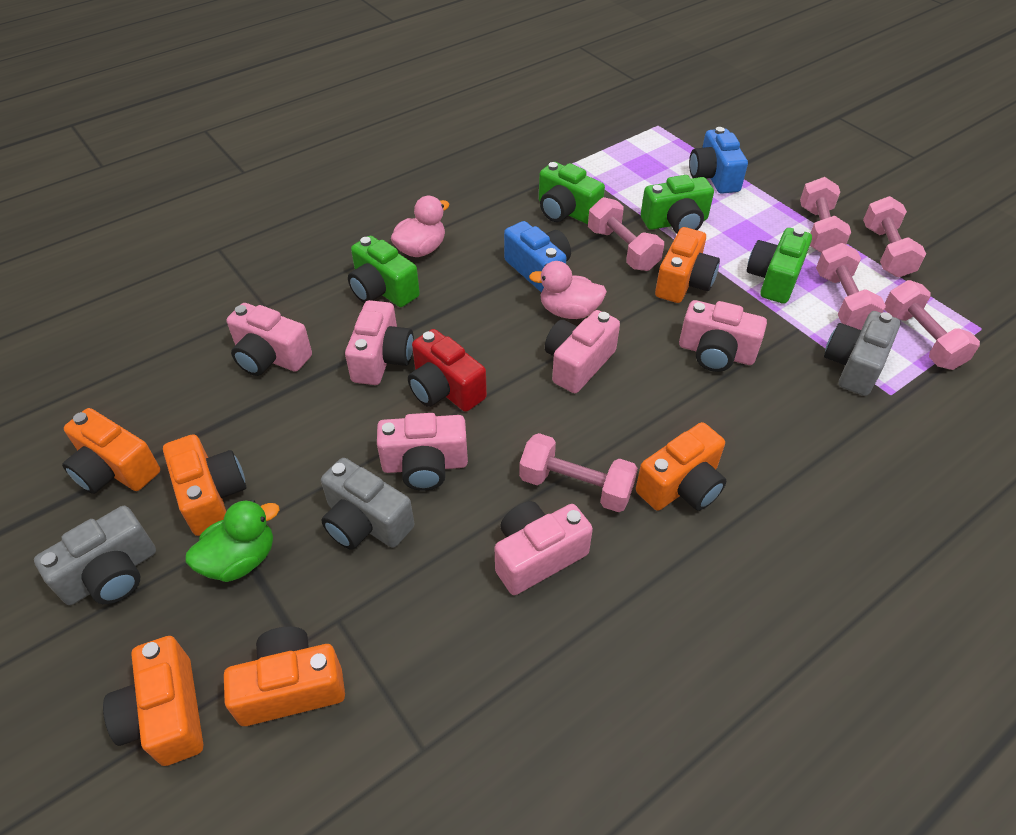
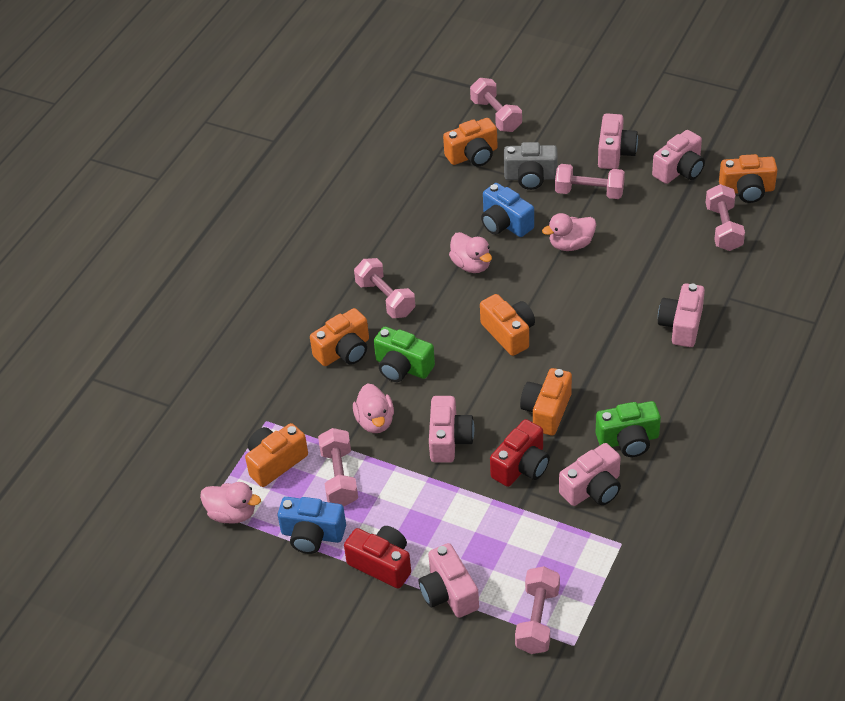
green camera: [348,236,420,307] [539,162,605,224] [641,175,714,234] [747,228,812,304] = 4 -> [374,327,435,382] [596,401,661,457] = 2
green duck: [186,500,279,582] = 1 -> none = 0
grey camera: [34,506,156,605] [321,458,414,550] [824,311,900,396] = 3 -> [504,142,558,190] = 1
pink duck: [391,196,449,257] [529,261,607,319] = 2 -> [200,482,261,524] [353,384,394,433] [449,232,492,273] [542,213,596,251] = 4
red camera: [408,329,487,412] = 1 -> [344,526,411,589] [490,419,550,487] = 2

